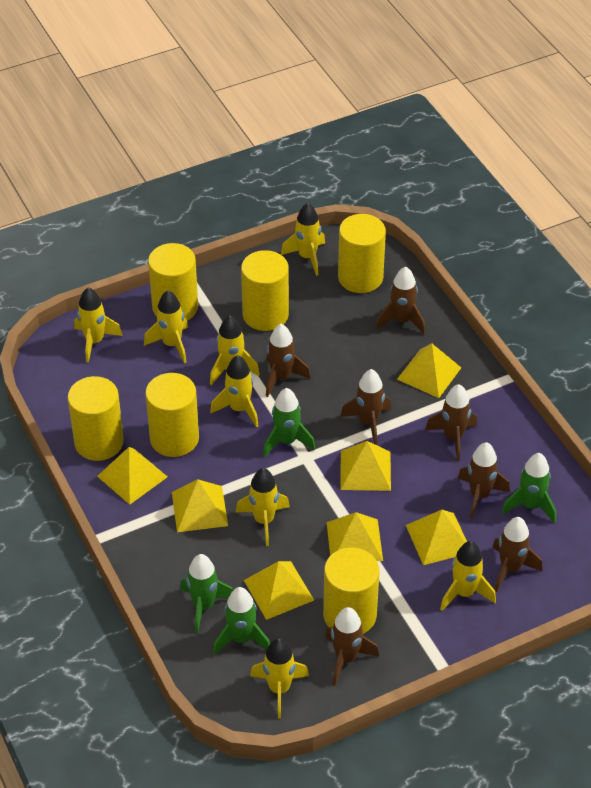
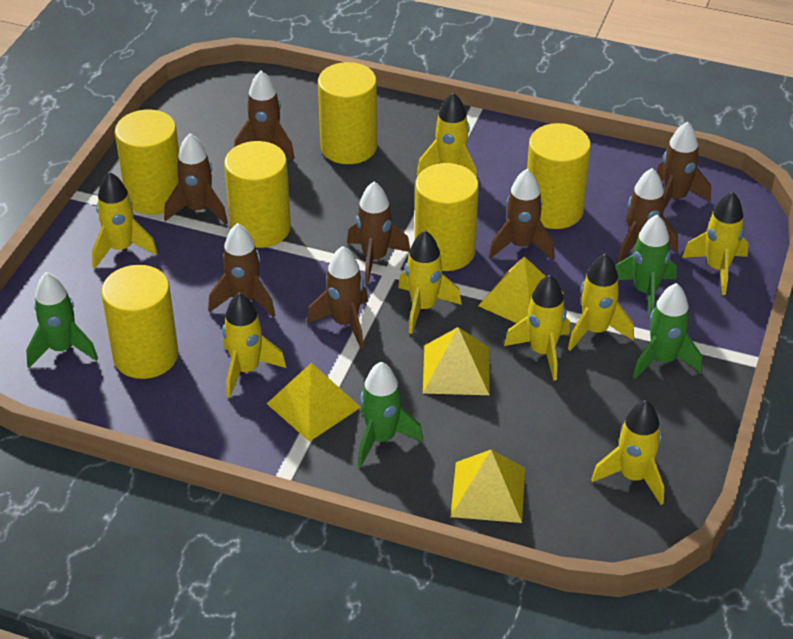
brown rocket: [266,324,310,397] [325,607,379,685] [340,369,391,445] [376,266,425,334] [425,384,477,461] [458,442,510,519] [492,517,542,592] = 7 -> [164,133,228,224] [208,223,276,317] [234,71,295,160] [307,246,368,349] [347,182,410,284] [489,169,555,260] [617,168,678,263] [657,122,711,210] = 8
yellow pyramid: [97,447,167,505] [172,479,228,532] [244,561,314,620] [327,512,383,561] [340,441,391,491] [397,343,461,398] [406,510,467,565] = 7 -> [267,363,361,442] [423,327,490,395] [450,450,525,523] [478,256,564,323] = 4

